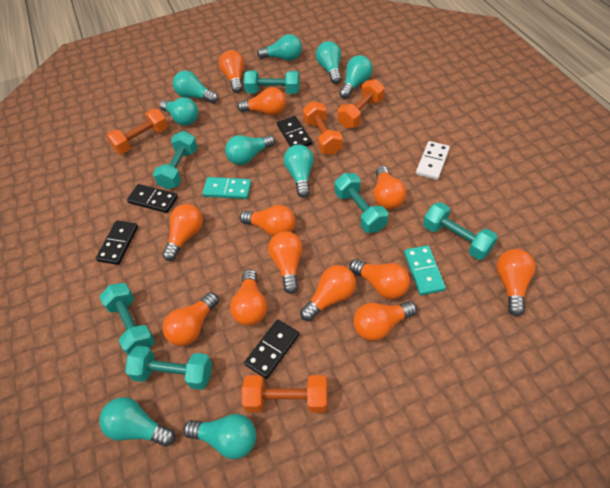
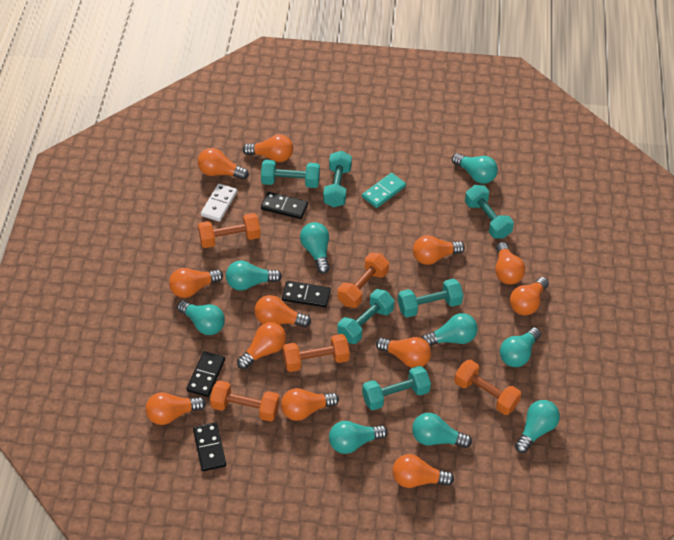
orange dumbbell: [107,109,168,154] [242,375,327,413] [303,101,343,155] [338,79,385,128] = 4 -> [198,213,261,248] [210,380,280,422] [283,334,350,372] [338,253,389,308] [454,360,521,415] = 5
turquoise domino: [202,177,252,199] [404,245,446,295] = 2 -> [362,173,406,208] = 1

